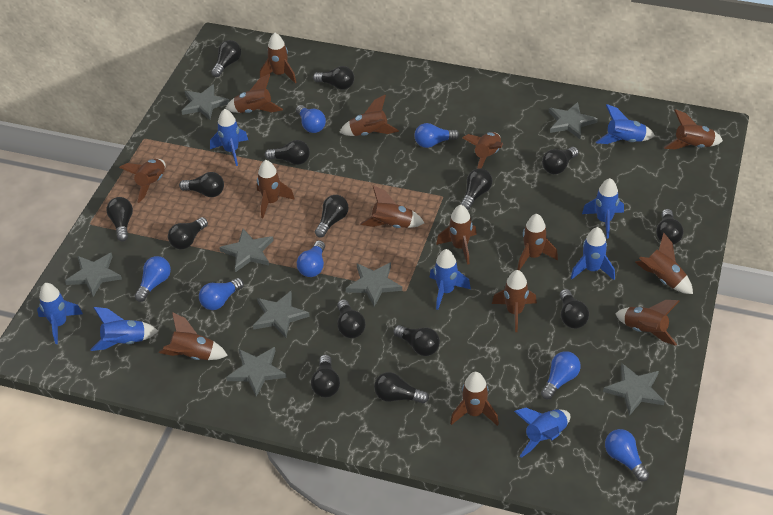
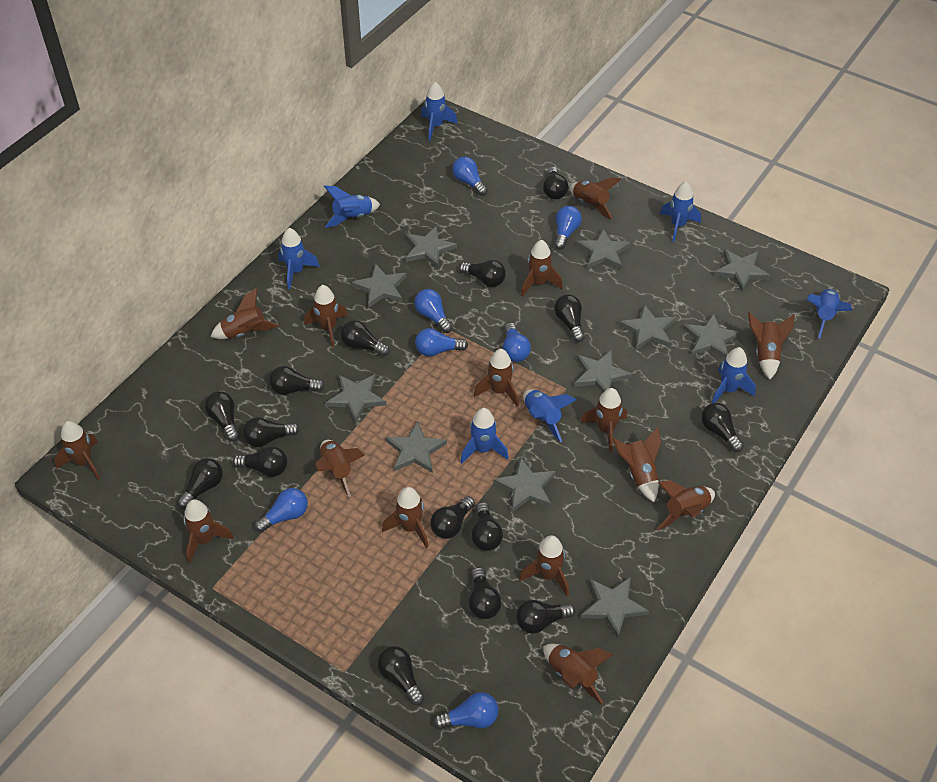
grey star: [65,253,122,297] [182,84,230,120] [219,229,274,272] [226,347,287,397] [253,291,310,338] [346,262,402,307] [549,102,598,139] [603,363,665,416] = 8 -> [326,374,386,423] [352,263,407,308] [385,421,447,473] [405,226,457,268] [494,457,556,512] [574,350,632,393] [576,228,631,269] [581,577,649,638] [619,304,676,350] [683,313,741,358] [714,249,770,292] = 11

